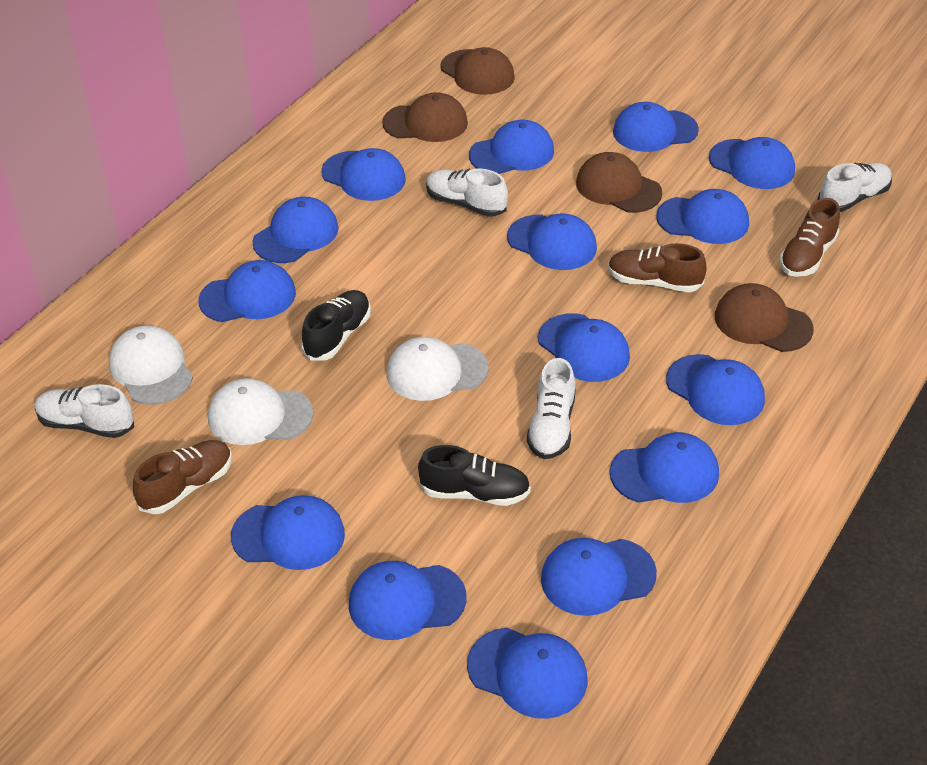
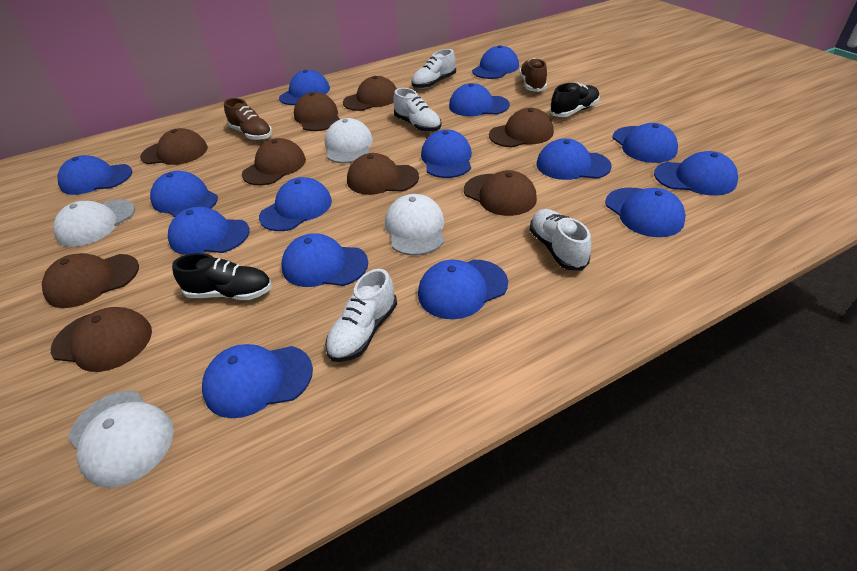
brown cap: [382,92,468,142] [440,47,515,95] [576,152,662,213] [715,283,814,352] = 4 -> [42,253,139,308] [51,307,152,372] [140,128,208,165] [242,138,306,185] [294,92,340,131] [343,76,397,111] [347,153,419,195] [464,170,537,216] [489,108,554,147] = 9
brown shoe: [133,440,232,514] [608,243,707,292] [780,198,840,277] = 3 -> [224,98,272,140] [519,58,547,92] = 2
white cap: [109,325,193,405] [208,378,313,445] [387,337,489,401] = 3 -> [53,199,135,247] [68,390,174,488] [325,118,373,163] [385,194,444,256] = 4

